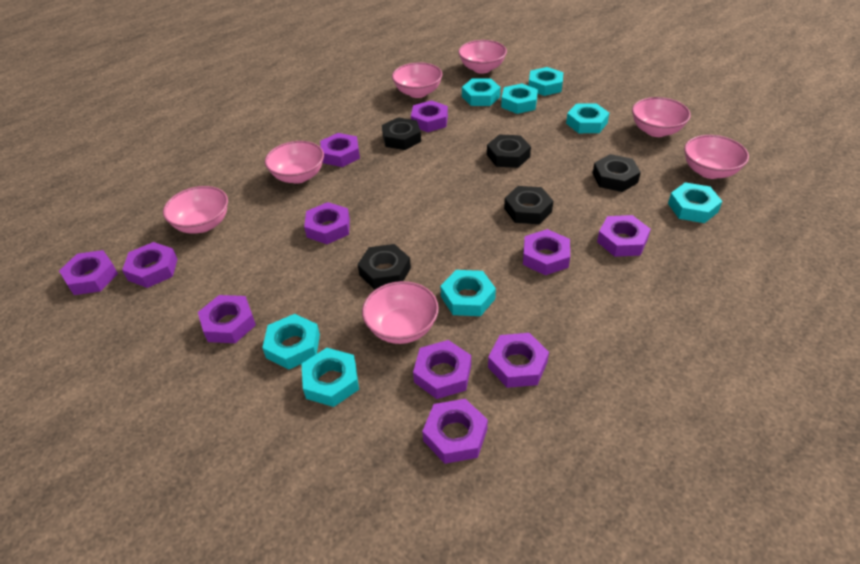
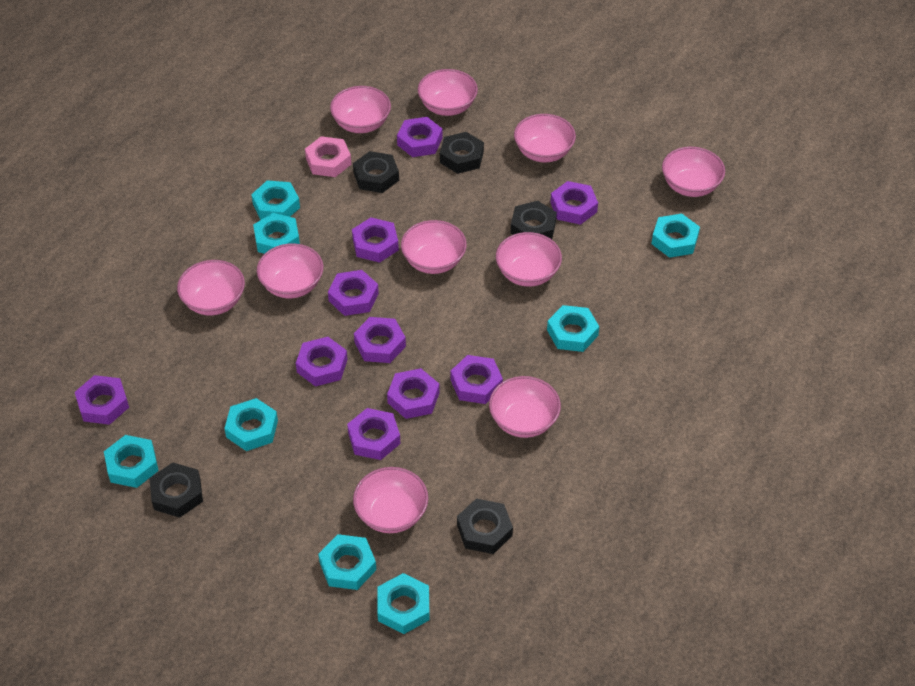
pink bowl: [163,186,228,234] [265,141,324,184] [362,281,439,344] [392,62,442,98] [458,40,507,73] [632,97,691,137] [684,135,749,179] = 7 -> [177,260,245,316] [257,243,323,298] [330,86,391,133] [353,467,428,533] [401,220,467,274] [418,69,478,116] [489,376,561,438] [496,232,562,287] [514,114,576,163] [662,147,725,197] = 10
pink nut: none = 0 -> [305,136,351,177] = 1
purple nut: [59,250,118,295] [122,242,178,288] [198,295,256,343] [304,202,350,244] [320,133,360,167] [411,100,448,132] [413,340,471,399] [422,399,488,464] [488,333,549,388] [523,229,570,275] [597,215,651,257] = 11 -> [75,375,129,425] [296,337,348,387] [328,270,379,316] [347,408,400,460] [352,217,399,263] [354,317,406,363] [387,368,440,419] [397,117,443,157] [450,355,503,404] [550,181,598,225] = 10

